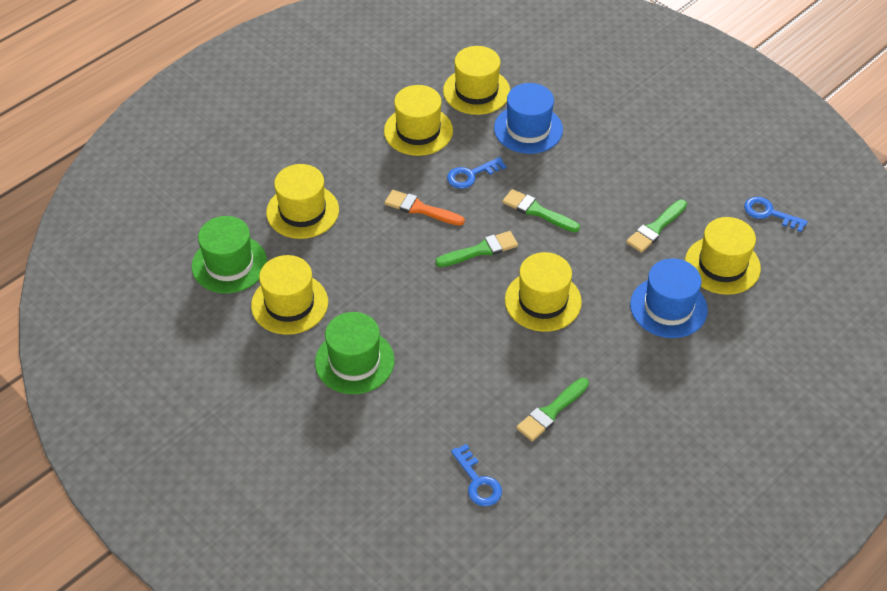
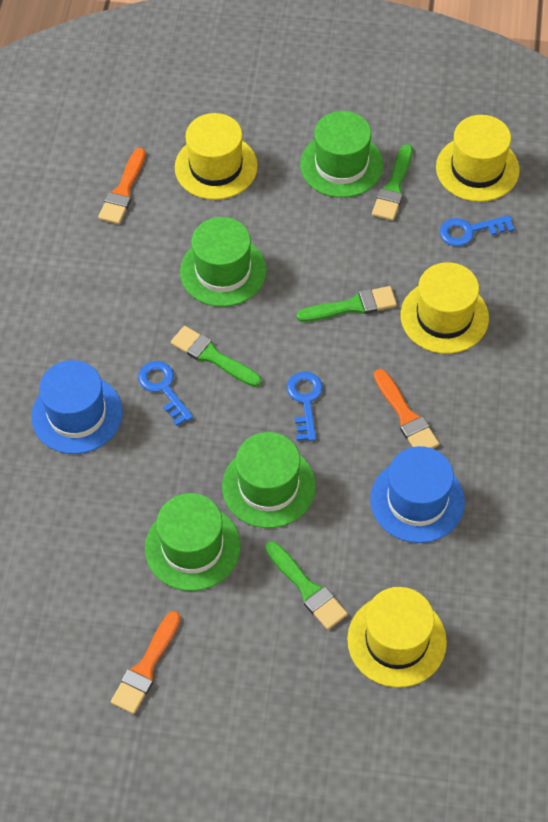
green hat: [192,216,267,293] [315,312,395,394] = 2 -> [145,493,241,591] [180,217,267,307] [222,432,316,528] [300,111,383,198] = 4
orange brush: [385,190,465,226] = 1 -> [98,148,146,224] [111,611,181,714] [374,369,439,449] = 3
yellow hat: [251,255,328,335] [266,164,339,239] [384,85,453,156] [443,46,510,115] [505,252,582,332] [685,217,761,295] = 6 -> [175,113,258,200] [347,587,447,688] [401,262,489,354] [436,115,520,202] = 4

